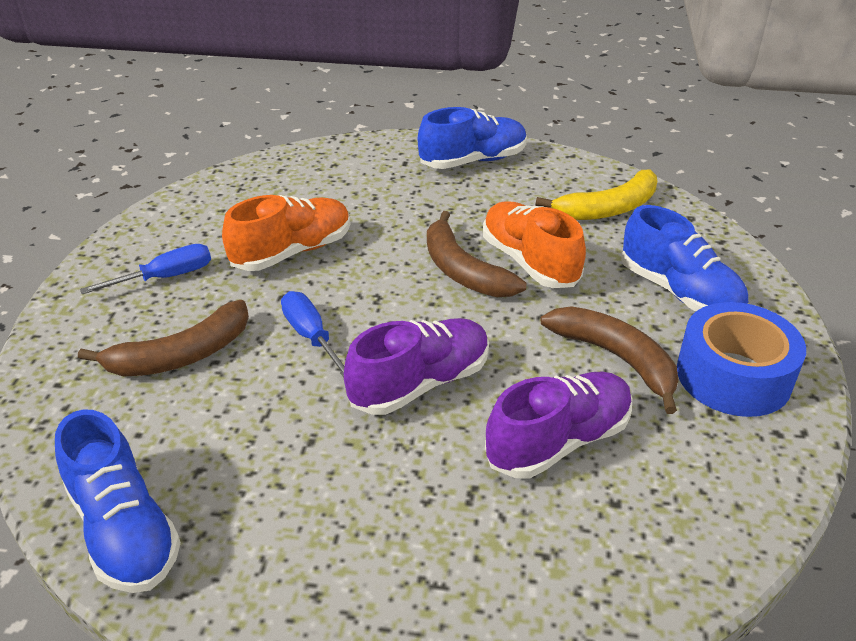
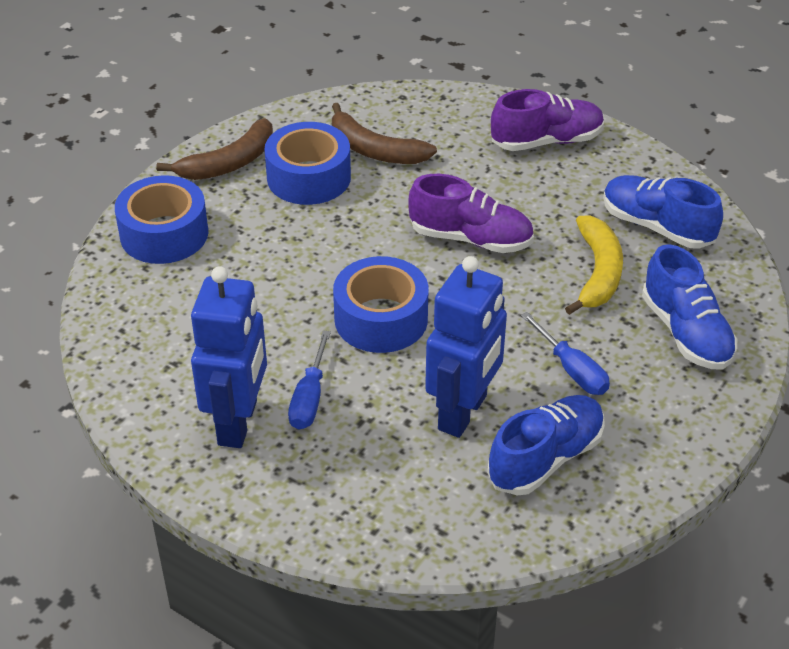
blue robot: none = 0 -> [191,266,267,448] [425,256,507,438] = 2
blue tape: [677,302,806,417] = 1 -> [115,175,208,264] [265,122,351,205] [333,256,429,353] = 3
brown banana: [78,300,249,376] [427,211,526,297] [541,306,678,414] = 3 -> [156,118,273,180] [332,103,437,164] = 2
orange shoe: [222,195,351,271] [483,201,586,288] = 2 -> none = 0

